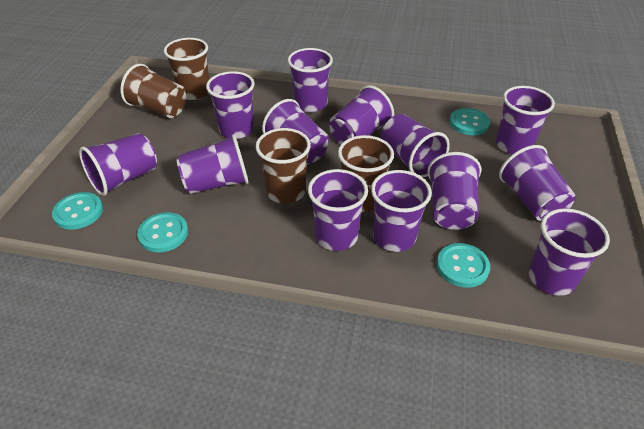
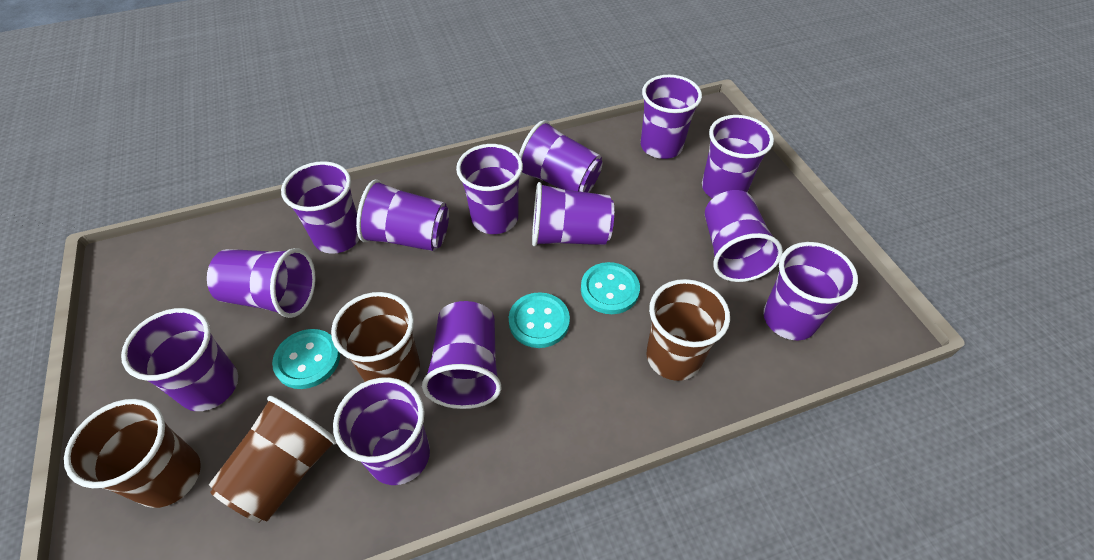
turquoise button: [52,192,103,230] [137,212,188,252] [437,243,490,288] [449,108,490,135] = 4 -> [272,329,340,389] [509,292,570,348] [581,262,640,314] = 3

